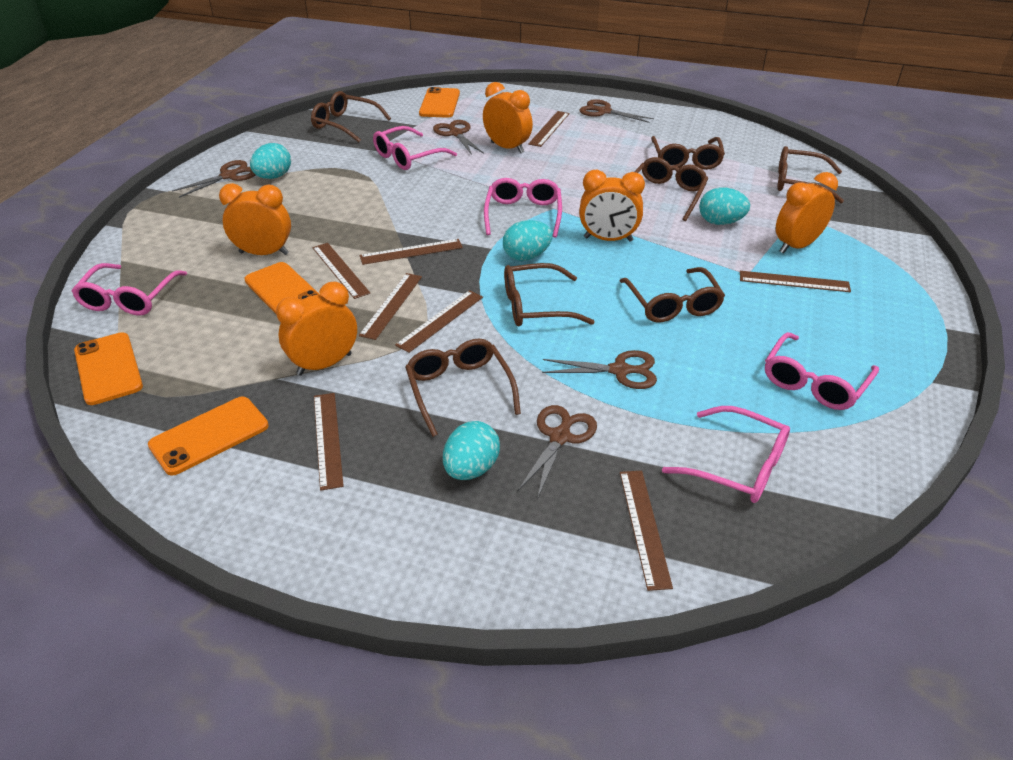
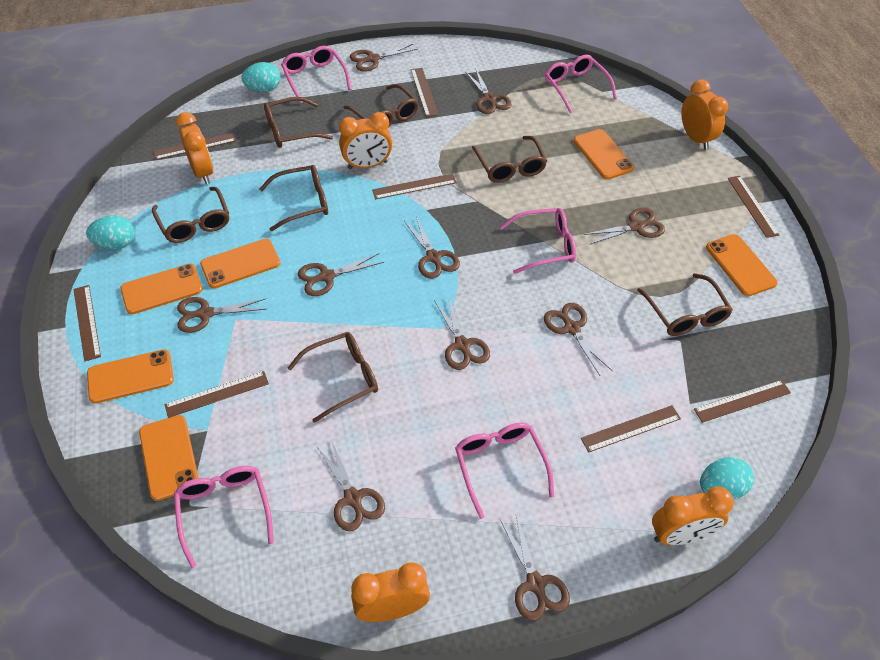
brown scissors: [172,160,255,198] [433,120,484,155] [518,405,597,499] [542,350,657,389] [579,99,654,123] = 5 -> [177,297,266,333] [298,253,384,296] [317,440,385,531] [350,43,417,72] [404,217,460,279] [434,298,490,370] [465,68,511,114] [500,515,570,621] [544,303,612,376] [583,208,665,245] = 10
orange phone: [74,332,143,405] [148,397,269,476] [244,262,320,315] [419,87,460,118] = 4 -> [87,349,174,404] [120,264,203,314] [139,415,199,501] [200,239,281,289] [574,129,634,180] [706,234,778,296] = 6
turquoise egg: [250,143,291,179] [443,421,500,480] [503,220,553,261] [699,187,750,225] = 4 -> [86,215,135,249] [242,62,280,92] [700,457,754,500] = 3

